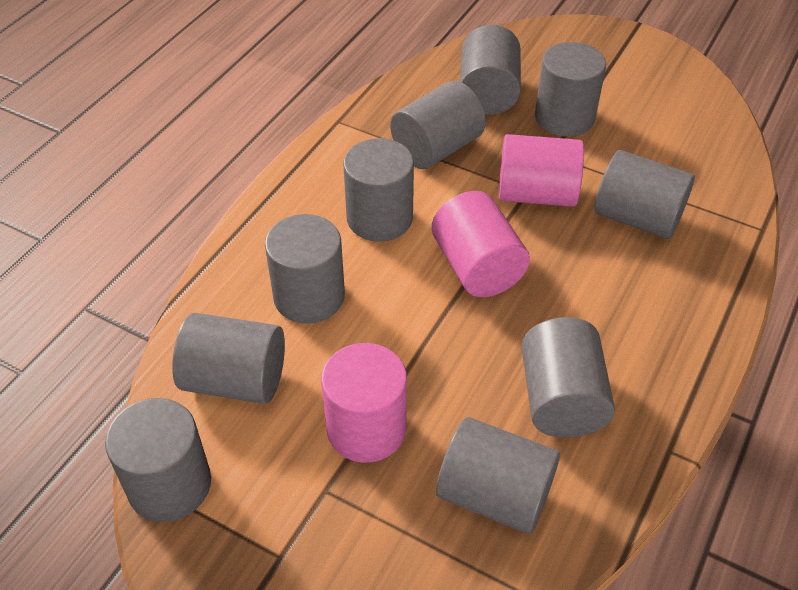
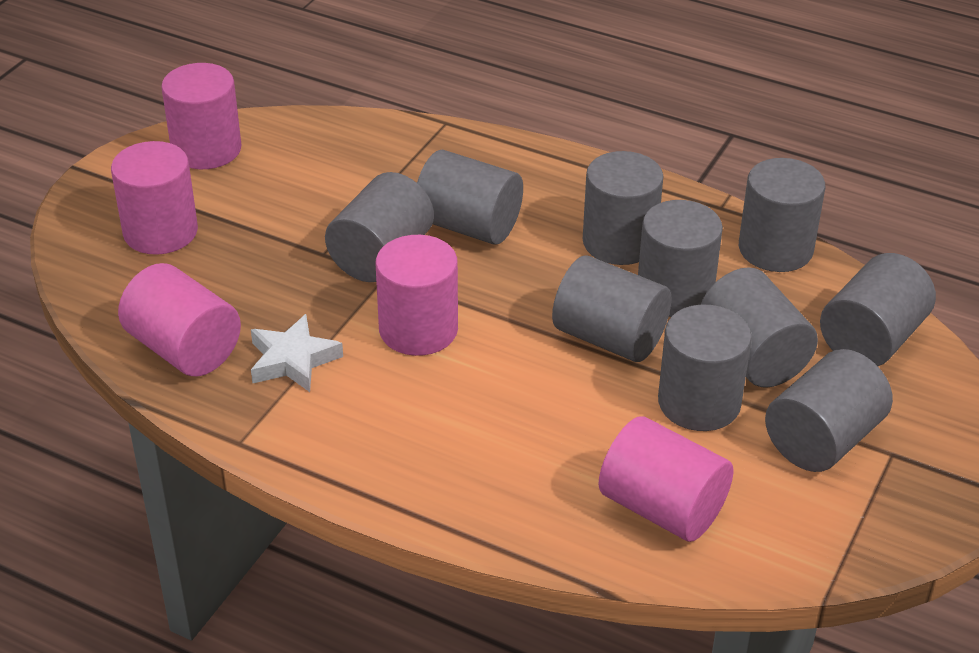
pink cylinder: [321,343,407,463] [432,191,530,297] [499,134,584,207] = 3 -> [111,141,198,255] [118,263,241,377] [161,63,241,169] [376,235,458,356] [599,416,733,542] = 5
white star: none = 0 -> [251,314,343,392] = 1

